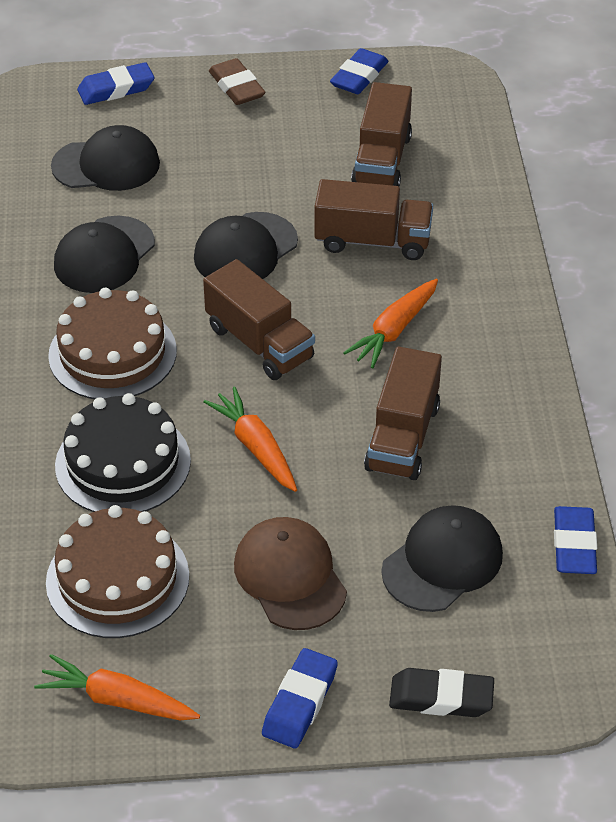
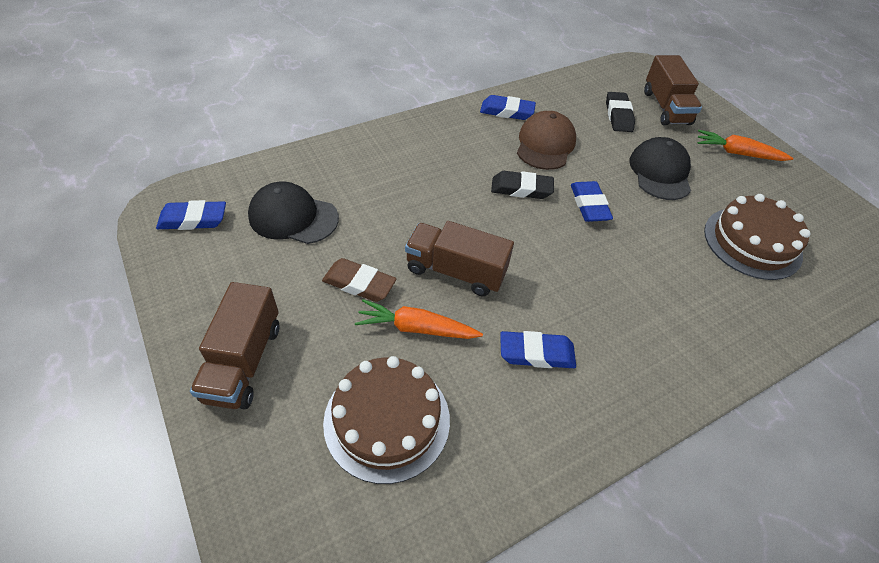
black cake: [55,393,191,512] = 1 -> none = 0
black cap: [51,125,160,191] [54,216,155,293] [194,212,298,279] [381,505,503,612] = 4 -> [248,181,339,244] [629,137,691,200] = 2
black eraser: [389,668,494,717] = 1 -> [491,171,554,199] [606,92,635,132] = 2
brown truck: [203,259,315,380] [314,179,433,260] [351,82,412,186] [364,347,442,480] = 4 -> [190,282,279,409] [405,221,514,296] [644,55,702,126] = 3
orange carrot: [34,654,200,720] [204,387,297,492] [343,279,438,368] = 3 -> [355,299,483,339] [698,130,794,161] = 2

